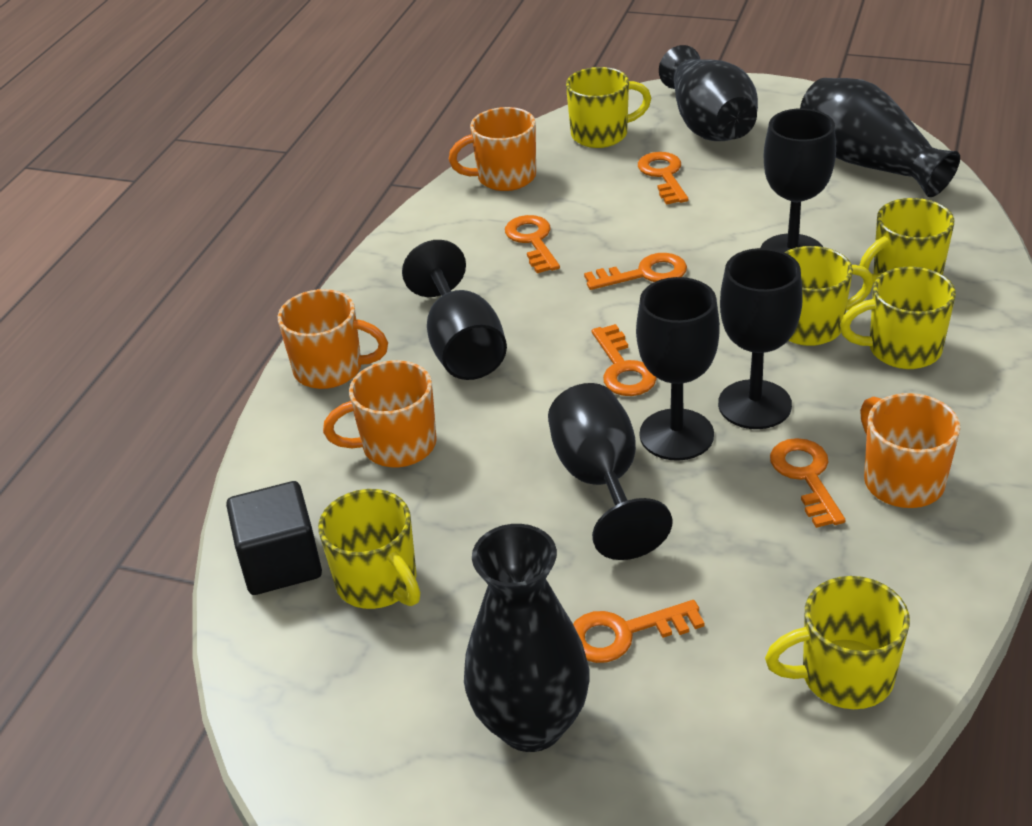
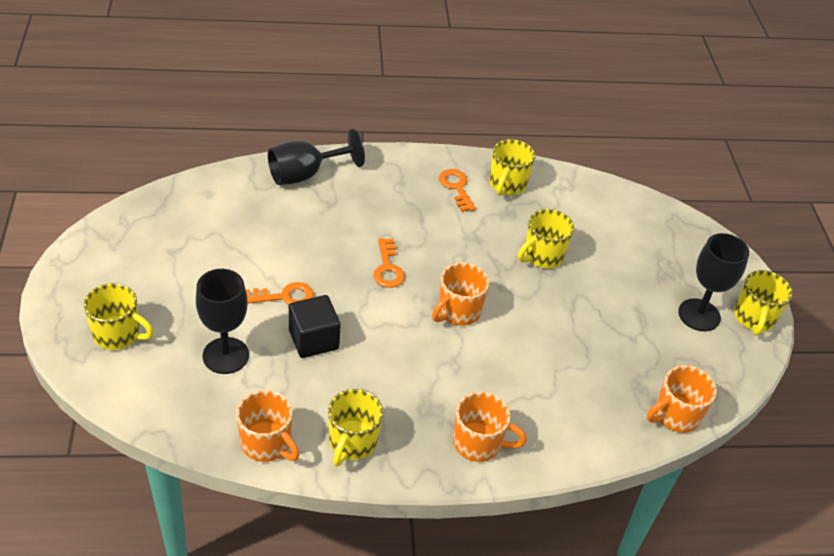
black goblet: [402,240,507,380] [548,383,672,560] [636,277,720,461] [718,248,803,429] [761,109,836,252] = 5 -> [196,269,249,374] [268,129,365,185] [678,233,749,331] = 3
black vase: [464,524,590,752] [659,45,758,141] [800,78,960,197] = 3 -> none = 0
orange key: [505,215,560,273] [573,600,705,663] [584,253,687,290] [592,324,657,396] [638,152,688,205] [770,438,845,528] = 6 -> [246,282,314,305] [373,238,405,288] [439,169,476,212] = 3
yellow mug: [318,489,420,609] [566,67,651,148] [765,576,910,709] [784,246,874,346] [840,267,956,369] [859,198,954,282] = 6 -> [83,283,154,350] [328,389,383,466] [489,139,535,196] [518,209,574,268] [734,270,793,335] = 5

